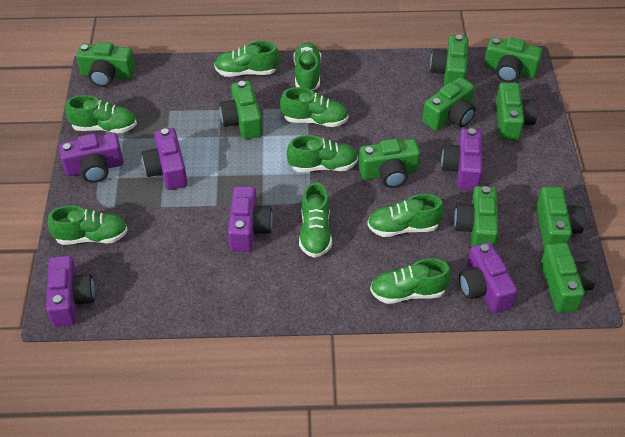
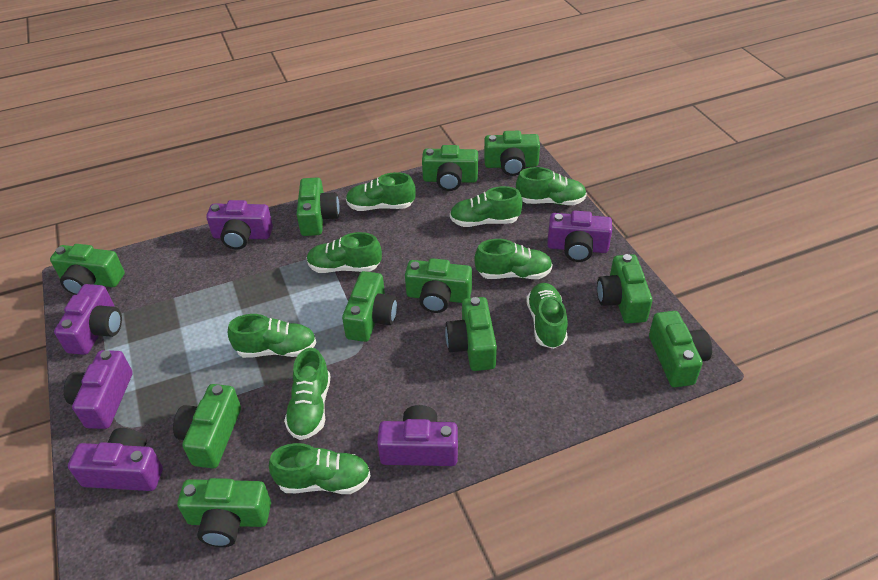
green camera: [76,42,135,87] [219,81,262,139] [359,139,420,188] [422,77,476,131] [430,35,469,86] [454,186,499,248] [484,37,542,82] [496,82,538,141] [537,187,585,250] [541,243,595,313] = 10 -> [50,244,125,295] [173,384,241,468] [177,478,271,547] [296,177,340,236] [342,271,397,342] [405,258,472,313] [422,145,478,191] [445,297,497,371] [484,131,540,176] [597,254,653,323] [649,311,712,387] = 11

